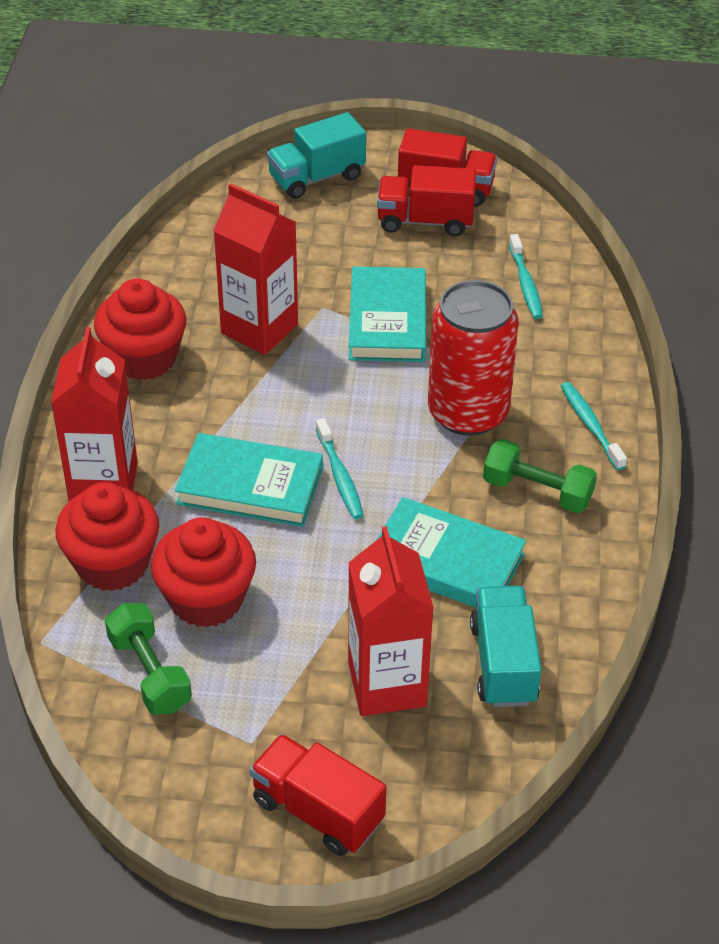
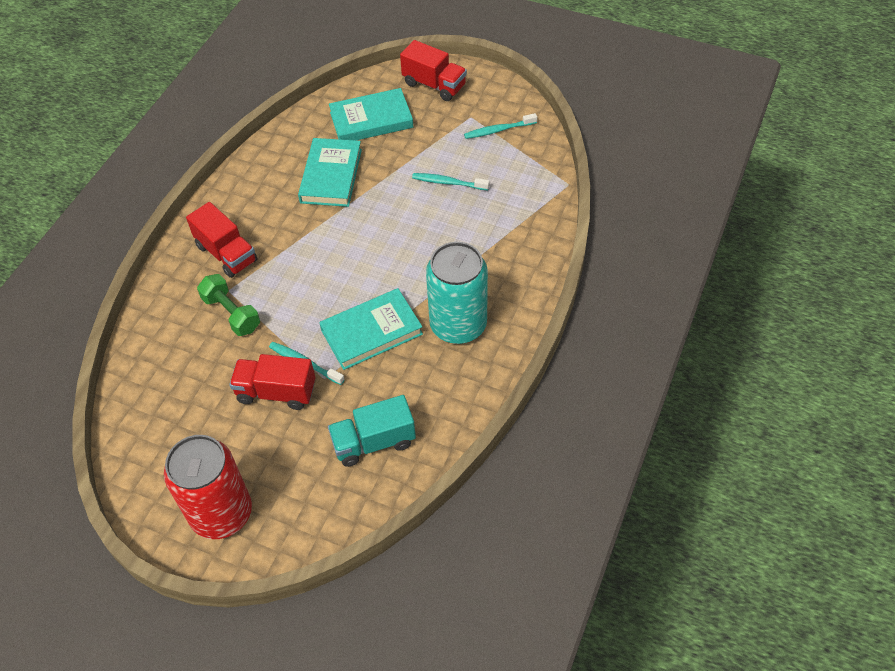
green dumbbell: [105,603,192,715] [483,439,597,513] = 2 -> [197,274,260,336] = 1
red carton: [51,327,138,501] [213,183,298,355] [348,526,434,716] = 3 -> none = 0
red cupcake: [55,482,159,591] [94,278,186,380] [151,517,256,628] = 3 -> none = 0
turquoise can: none = 0 -> [426,242,488,344] = 1
turquoise truck: [267,112,366,199] [470,586,541,707] = 2 -> [328,395,416,467] = 1

